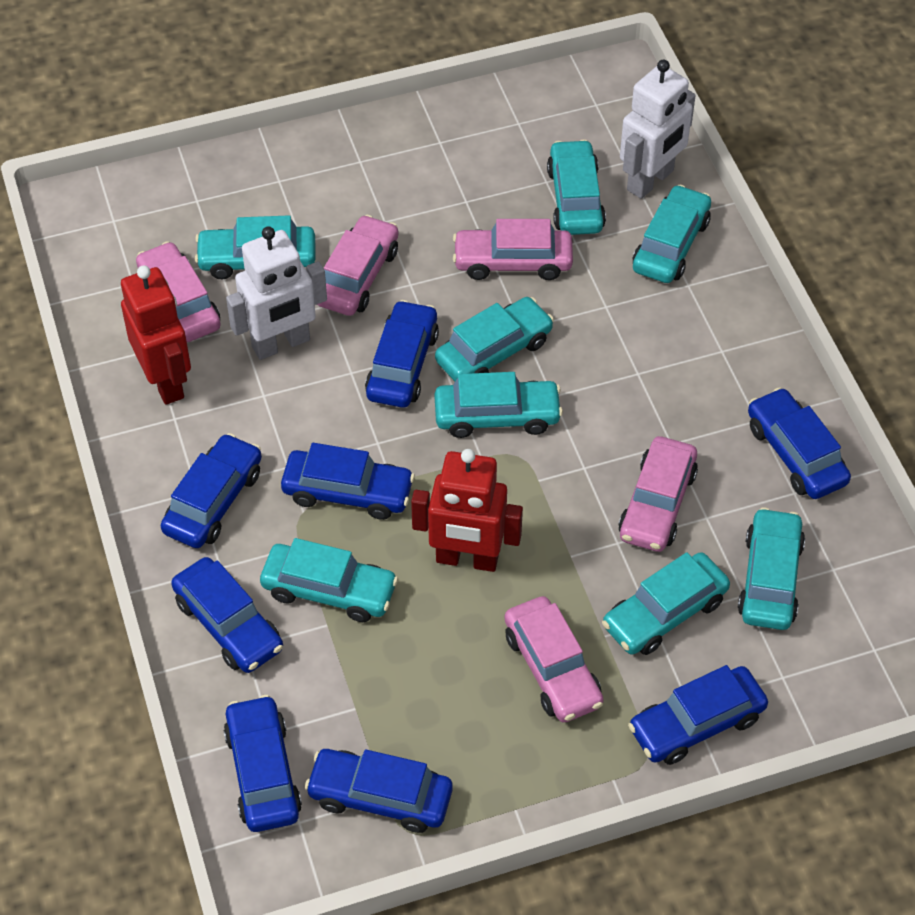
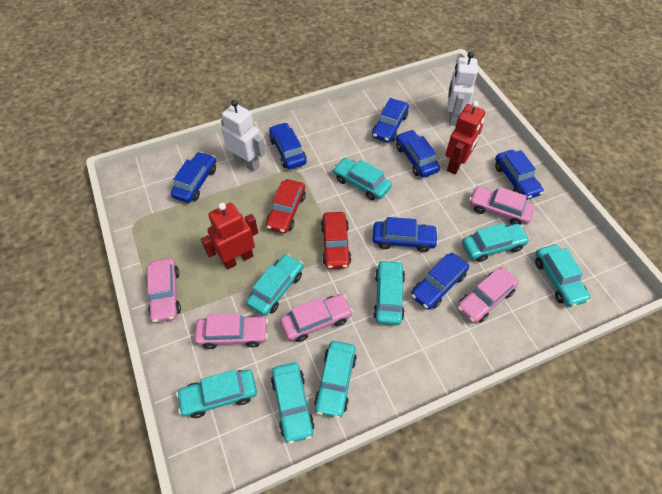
blue car: [160,433,262,548] [171,557,283,673] [223,695,302,832] [281,443,415,520] [305,749,453,833] [365,300,439,408] [628,665,768,765] [748,387,851,499] = 8 -> [171,152,216,203] [269,122,306,169] [372,98,409,143] [373,217,438,252] [396,130,440,178] [411,253,469,310] [495,150,544,200] = 7
red car: none = 0 -> [266,179,306,233] [321,212,351,269] = 2

